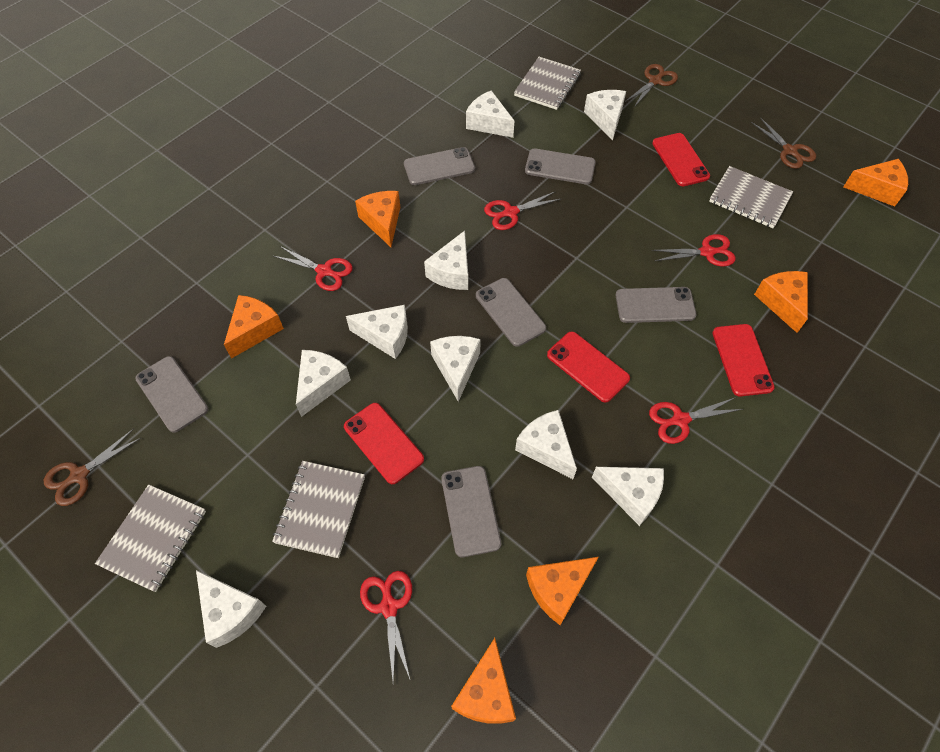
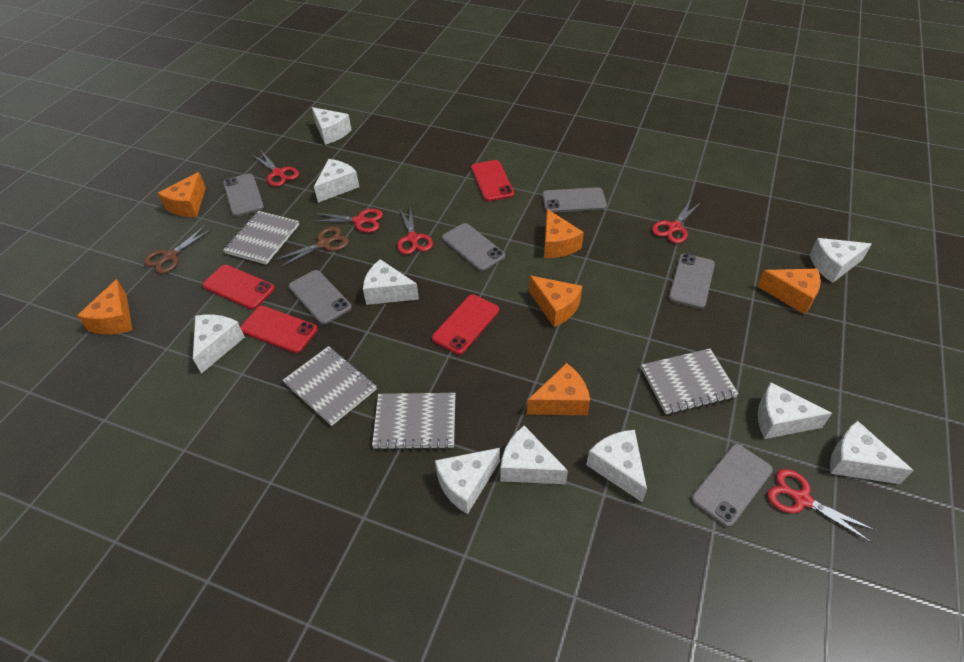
brown scissors: [44,428,141,506] [625,64,678,107] [751,117,816,169] = 3 -> [144,226,212,274] [275,227,349,267] = 2
white cheese: [196,570,266,648] [296,350,351,417] [346,305,408,359] [424,231,468,290] [430,336,481,402] [466,90,514,138] [515,410,577,479] [584,90,626,141] [592,467,664,526] = 9 -> [193,315,245,374] [312,107,351,145] [314,159,359,203] [363,259,419,305] [435,448,500,514] [500,426,568,484] [586,430,647,502] [758,382,832,439] [810,238,872,283] [830,421,914,484] = 10

